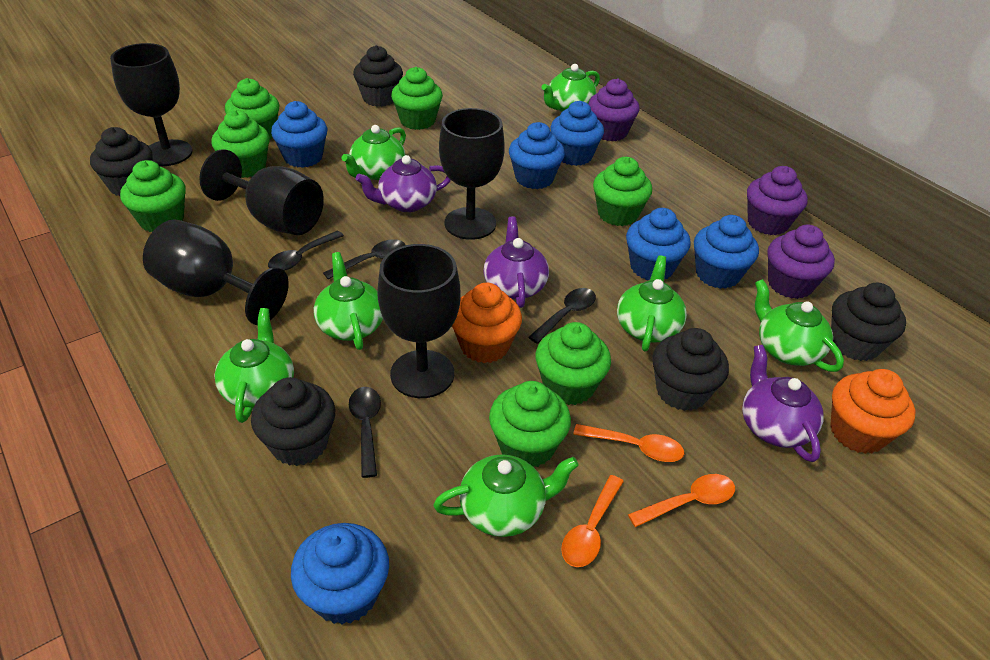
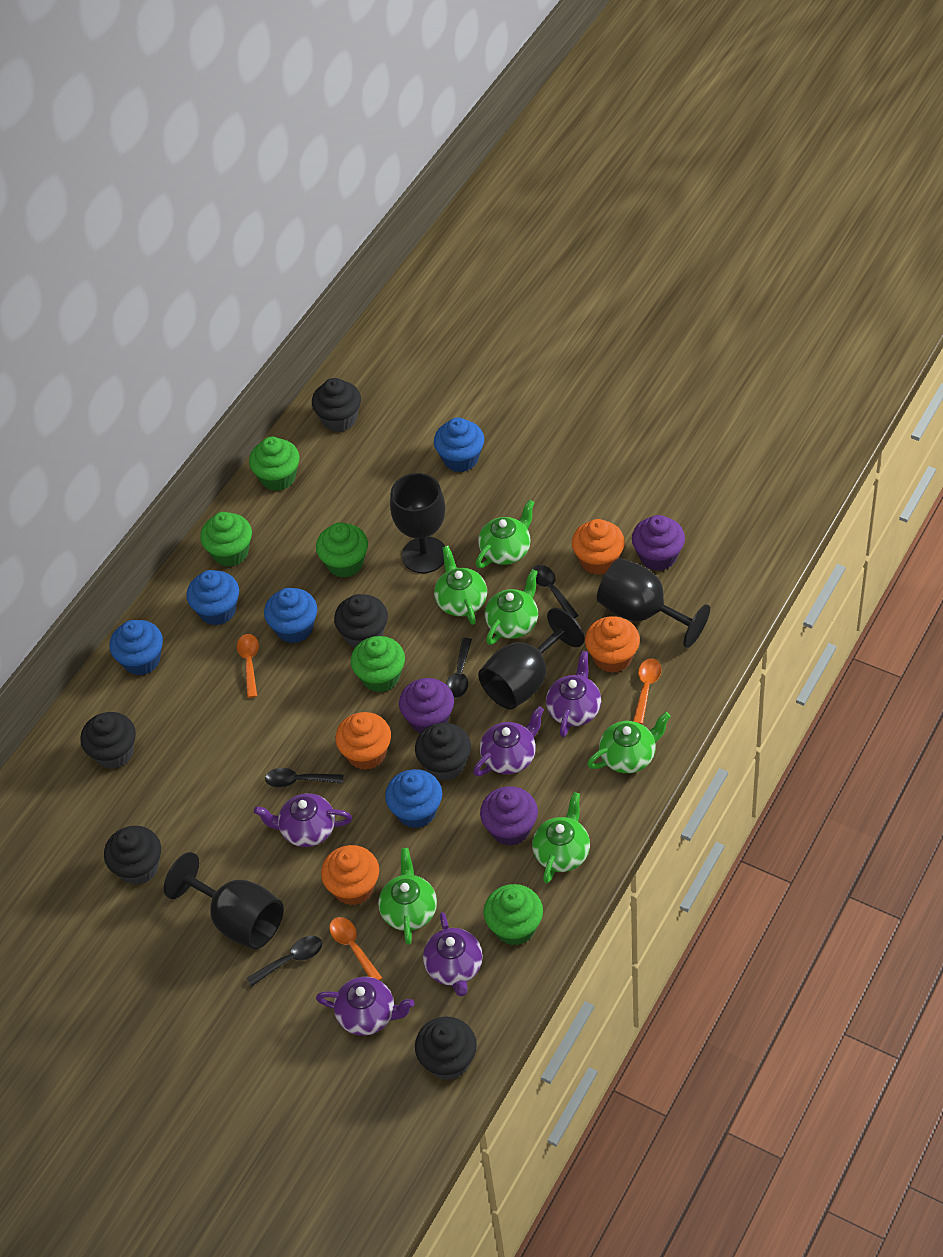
black cupcake: [90,127,153,196] [251,377,336,466] [353,45,403,107] [652,328,729,411] [831,283,906,361] = 5 -> [80,712,136,769] [104,826,161,885] [312,378,361,432] [334,594,388,648] [415,723,471,781] [415,1016,477,1080] = 6
black goblet: [110,43,192,166] [143,219,289,325] [199,149,324,235] [377,244,461,398] [439,108,505,240] = 5 -> [164,852,284,949] [390,473,445,573] [478,608,584,709] [597,558,710,648] = 4
blue cupcake: [271,101,327,168] [291,523,389,625] [509,122,565,189] [550,101,604,166] [626,208,691,280] [694,215,759,289] = 6 -> [109,620,163,675] [186,570,239,625] [264,588,317,643] [385,769,442,828] [434,417,484,472] = 5
green cupcake: [120,160,186,232] [211,110,270,178] [225,78,279,139] [391,67,443,130] [489,381,571,467] [535,322,611,405] [593,157,652,226] = 7 -> [200,512,252,567] [249,437,299,491] [316,522,368,578] [351,636,405,692] [484,884,543,945] = 5
green teapot: [215,308,294,423] [314,252,383,350] [342,125,406,180] [433,454,579,537] [541,64,600,112] [617,256,687,352] [755,279,844,372] = 7 -> [378,848,437,945] [434,546,487,625] [476,499,535,568] [485,569,538,645] [532,792,590,884] [587,712,671,773] = 6
orange cupcake: [452,283,522,363] [830,369,916,454] = 2 -> [321,845,379,905] [335,712,391,770] [572,519,625,575] [585,616,640,673] = 4
purple teapot: [356,155,451,212] [484,216,549,308] [742,345,824,462] = 3 -> [254,793,352,847] [316,977,415,1036] [423,912,483,997] [473,706,544,776] [546,651,601,737] = 5

